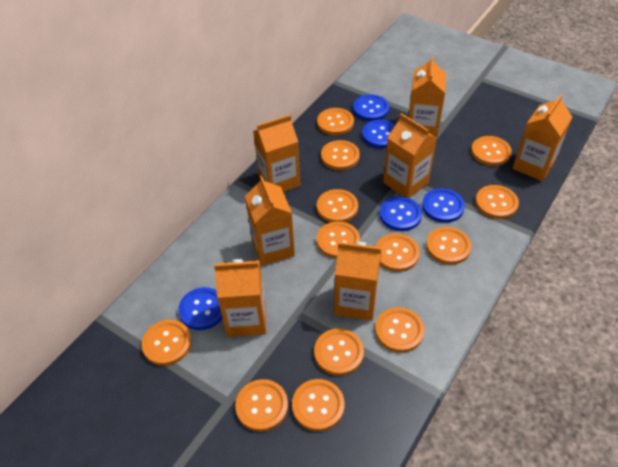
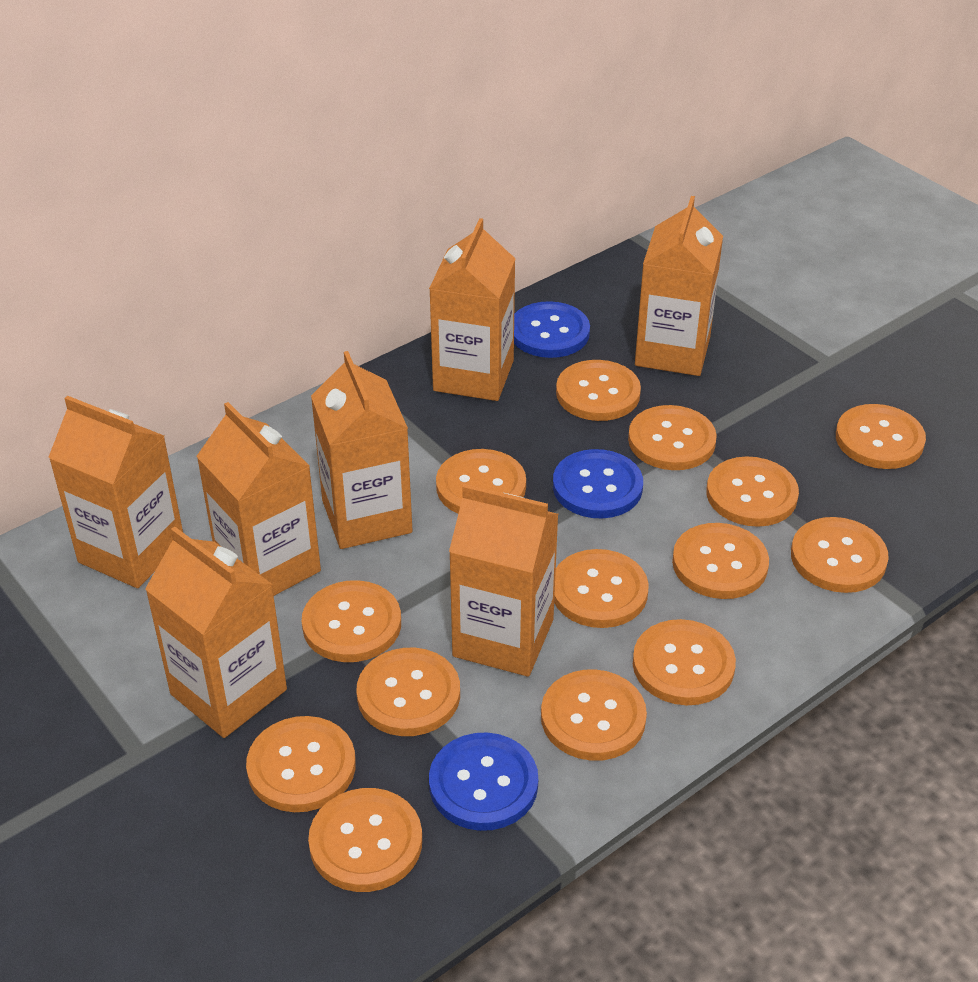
blue button: [178,287,223,330] [353,94,389,121] [362,120,396,148] [379,196,422,231] [422,188,465,223] = 5 -> [429,733,538,831] [514,301,590,358] [553,449,643,518] = 3
orange button: [142,320,192,366] [235,379,288,432] [292,379,344,431] [314,328,364,376] [317,108,354,135] [317,189,358,222] [317,221,360,258] [321,140,360,170] [375,307,424,353] [376,233,420,272] [426,227,471,265] [471,136,512,166] [475,185,519,219] = 13 -> [246,716,356,812] [302,580,401,662] [308,788,422,892] [356,648,460,736] [436,449,526,514] [541,669,647,761] [554,549,648,628] [556,360,641,421] [628,405,717,470] [633,619,736,705] [672,523,769,599] [706,457,799,527] [791,517,889,593] [836,404,926,469] = 14

